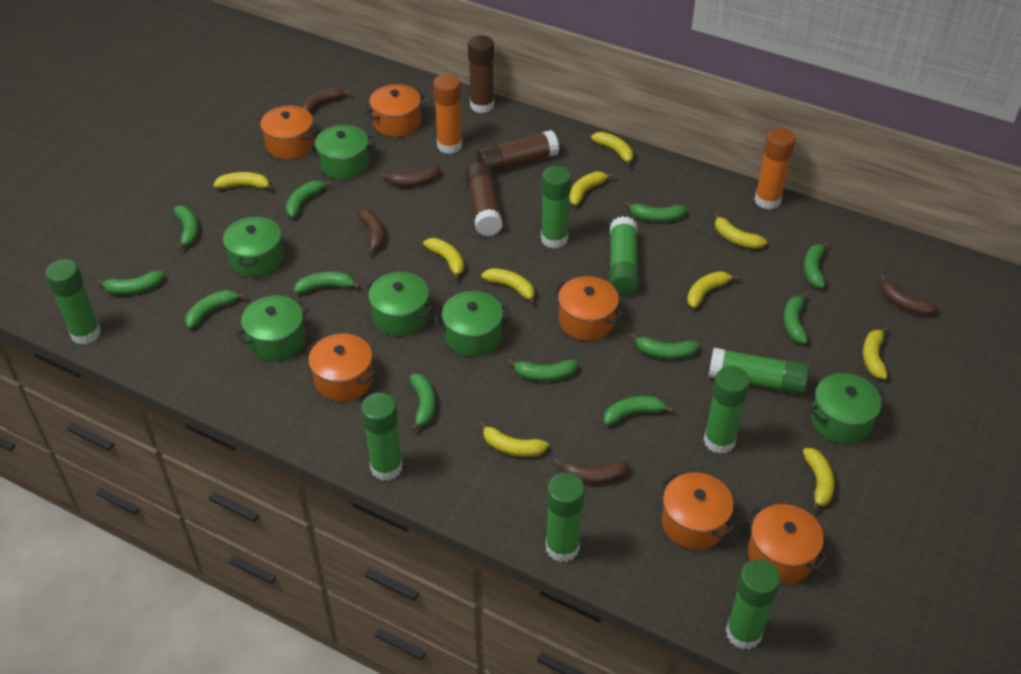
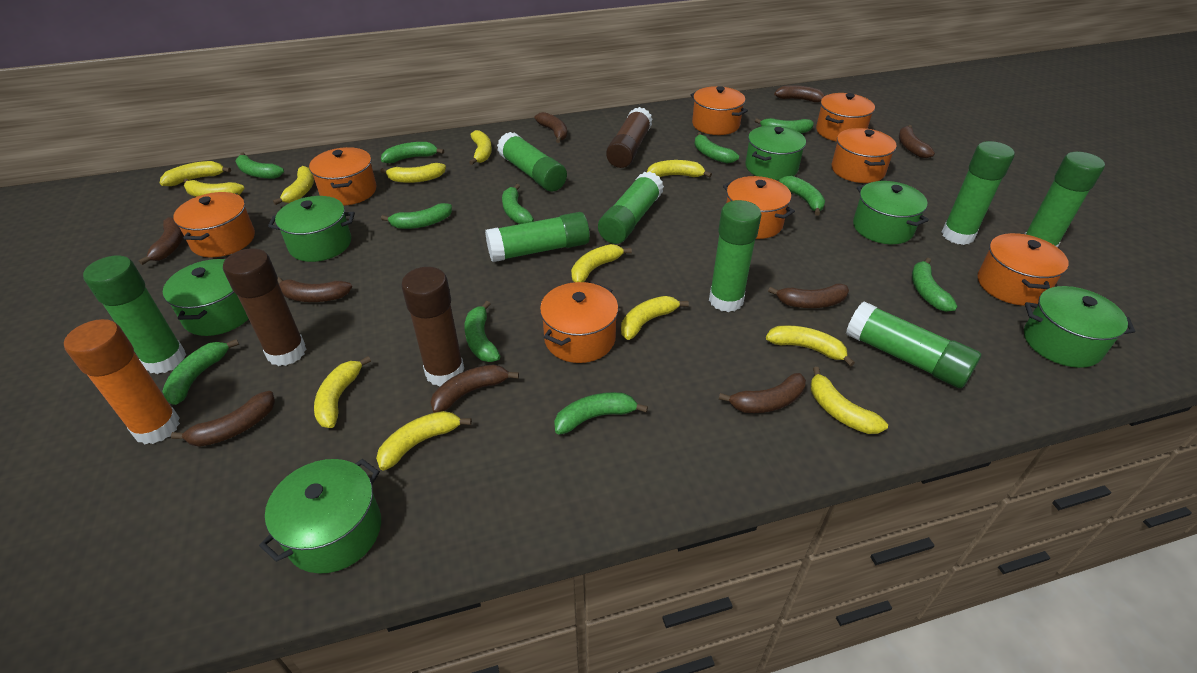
brown banana: [301,87,351,113] [357,210,385,255] [380,166,440,187] [554,459,630,484] [880,275,939,316] = 5 -> [138,217,184,265] [171,391,275,447] [278,277,352,302] [431,364,519,413] [535,112,567,143] [719,373,806,413] [768,283,849,308] [774,85,825,102] [899,125,935,158] = 9
green banana: [96,271,164,295] [173,205,198,251] [185,290,246,328] [285,181,331,218] [294,272,361,294] [410,374,436,432] [507,359,578,381] [604,396,674,425] [624,201,687,222] [630,333,699,359] [784,292,808,343] [803,242,829,288] = 12 -> [162,339,239,405] [236,153,284,179] [381,142,444,163] [381,203,452,229] [464,301,500,362] [502,184,534,224] [554,392,648,434] [694,132,739,164] [755,118,814,133] [779,176,825,216] [912,258,958,312] = 11
orange glue stick: [433,74,462,154] [754,128,795,210] = 2 -> [64,319,180,445] = 1
orange pot: [257,105,318,160] [306,333,376,402] [365,84,425,137] [554,276,623,341] [661,473,735,550] [745,504,828,584] = 6 -> [173,192,255,257] [309,147,377,206] [540,282,618,363] [691,86,748,135] [723,176,795,239] [816,93,875,142] [832,128,896,183] [978,233,1069,306] = 8
yellow banana: [213,172,274,190] [423,238,464,281] [480,421,549,457] [481,268,535,305] [569,172,614,206] [591,132,634,167] [687,271,739,308] [714,212,767,249] [803,448,835,512] [863,326,889,379] = 10 -> [160,161,231,186] [183,179,245,197] [273,166,314,205] [314,356,371,428] [376,411,472,470] [380,163,446,183] [469,130,492,165] [571,244,632,282] [621,296,689,340] [647,160,712,178] [766,325,855,367] [811,367,888,434] = 12

